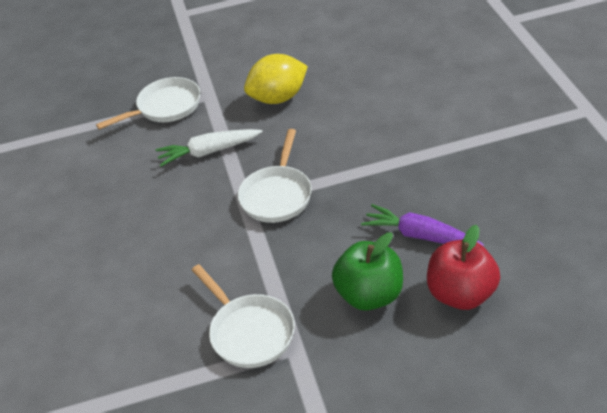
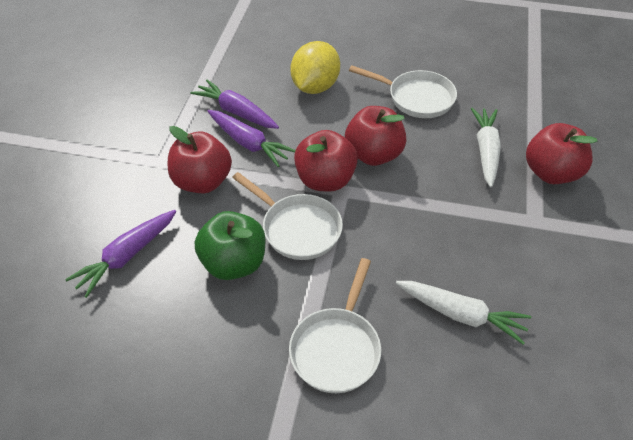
purple carrot: [361,204,484,246] = 1 -> [65,210,176,298] [190,80,279,129] [207,110,296,167] = 3
red apple: [427,225,500,310] = 1 -> [168,126,232,193] [294,130,358,191] [345,106,406,166] [526,123,598,184] = 4
white carrot: [156,129,263,167] = 1 -> [396,281,531,345] [471,108,501,188] = 2

